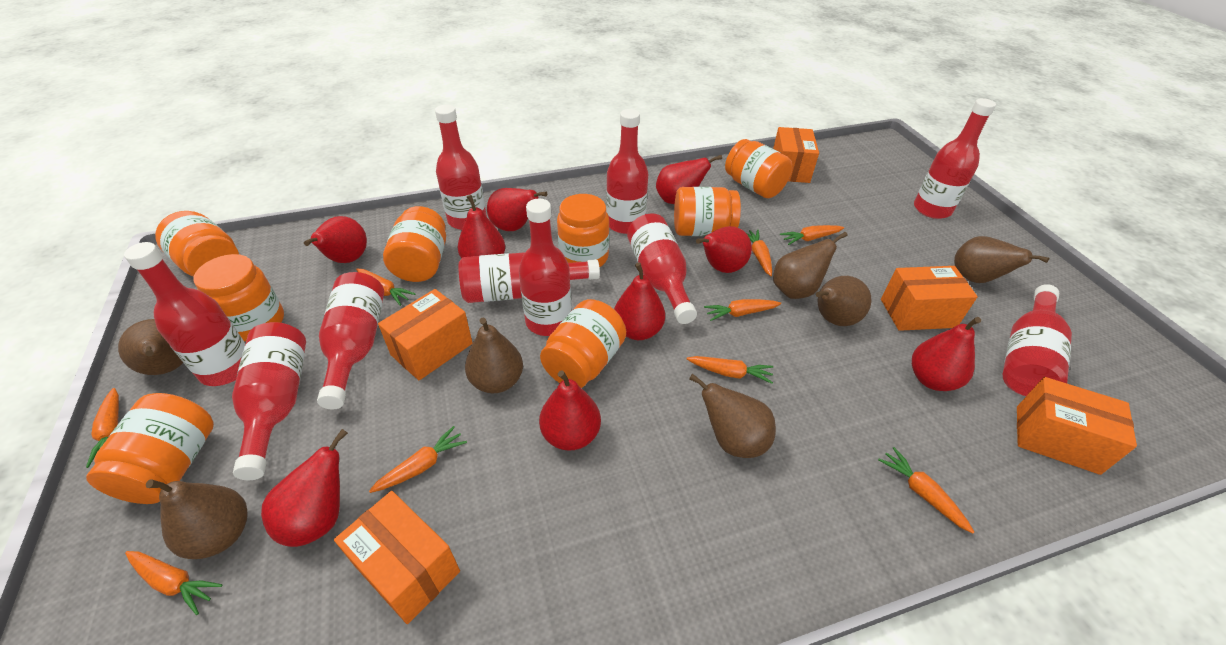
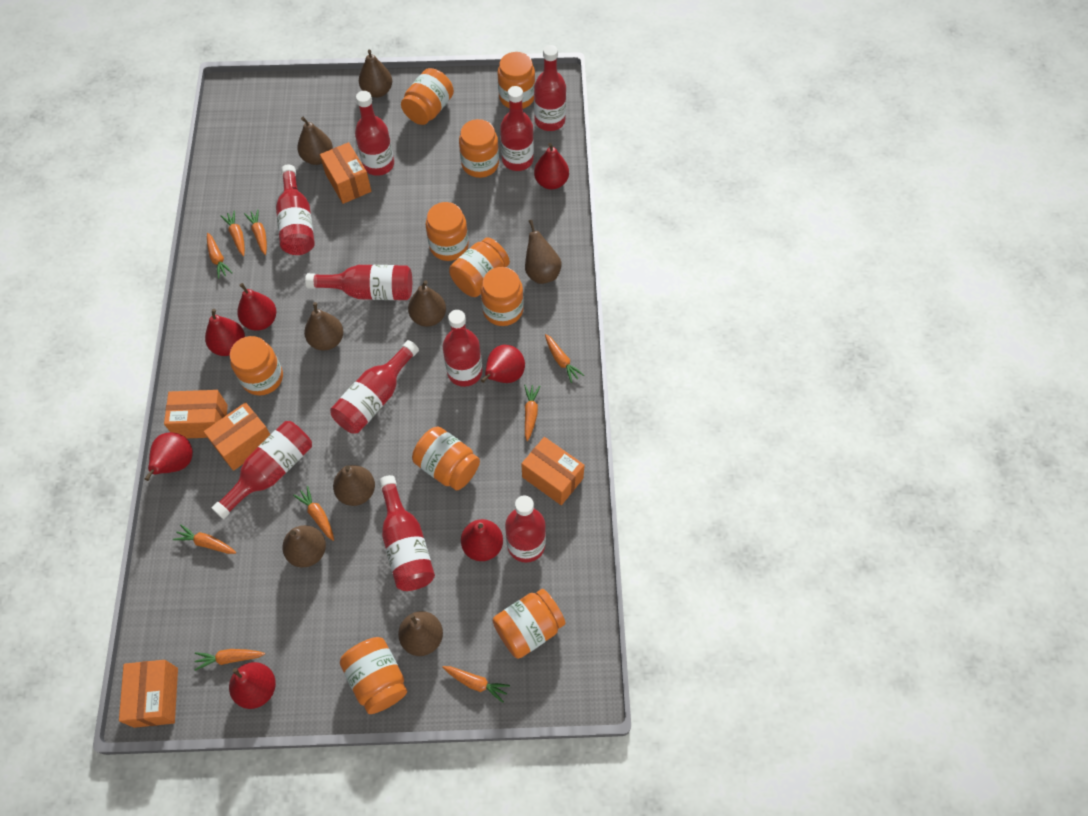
brown pear: [118,319,183,375] [146,479,248,559] [465,318,523,393] [689,374,776,458] [773,232,848,299] [816,276,871,326] [954,236,1049,283] = 7 -> [282,525,326,568] [297,117,333,165] [304,302,343,351] [333,465,375,506] [359,50,392,98] [398,611,443,656] [408,280,446,327] [525,220,562,284] = 8
orange jar: [86,393,214,504] [155,211,239,277] [194,254,284,342] [383,206,446,282] [540,299,626,388] [557,194,609,268] [674,187,741,236] [725,139,792,198] = 8 -> [230,336,283,396] [340,637,407,714] [401,68,454,125] [412,426,480,490] [425,202,469,261] [449,237,510,297] [459,119,499,178] [481,267,524,326] [493,589,565,659] [497,52,535,109] = 10
red pear: [261,429,348,547] [304,216,367,263] [458,195,505,259] [487,188,547,231] [539,370,601,451] [614,263,665,340] [656,155,722,204] [696,226,752,273] [912,317,981,391] = 9 -> [144,432,193,481] [205,309,245,356] [229,662,276,709] [237,283,277,331] [461,519,503,561] [481,345,525,383] [534,143,569,190] = 7

